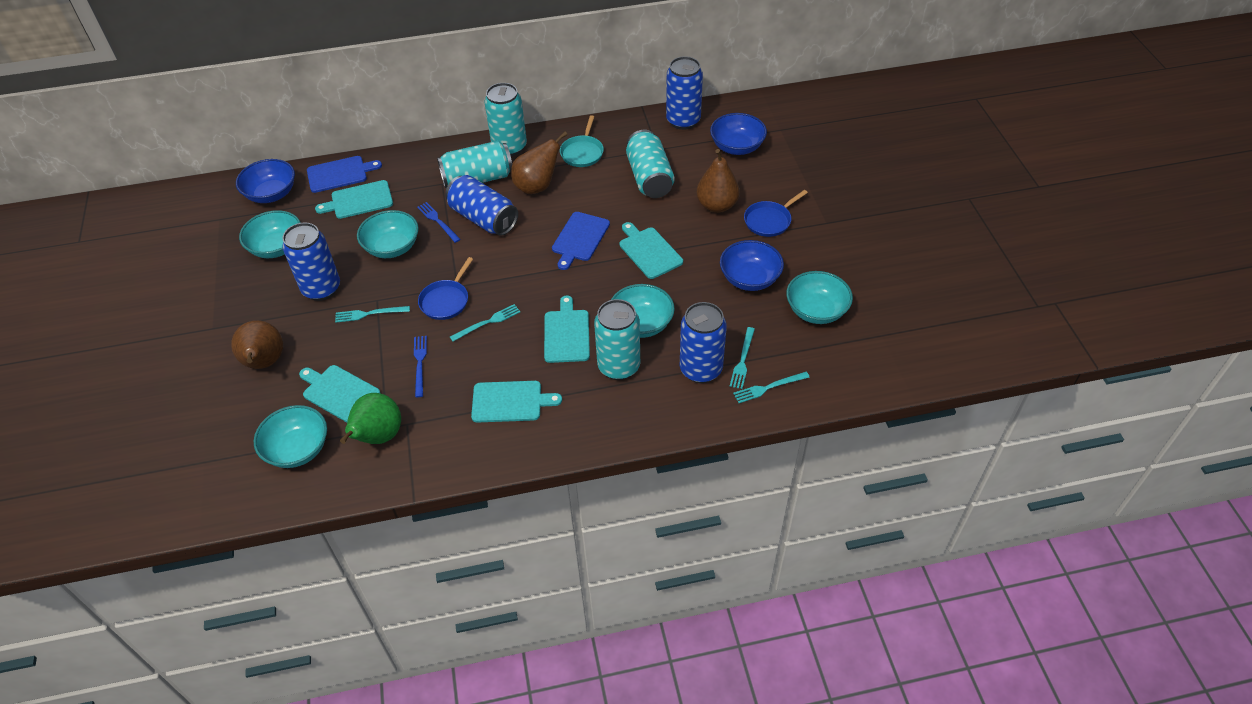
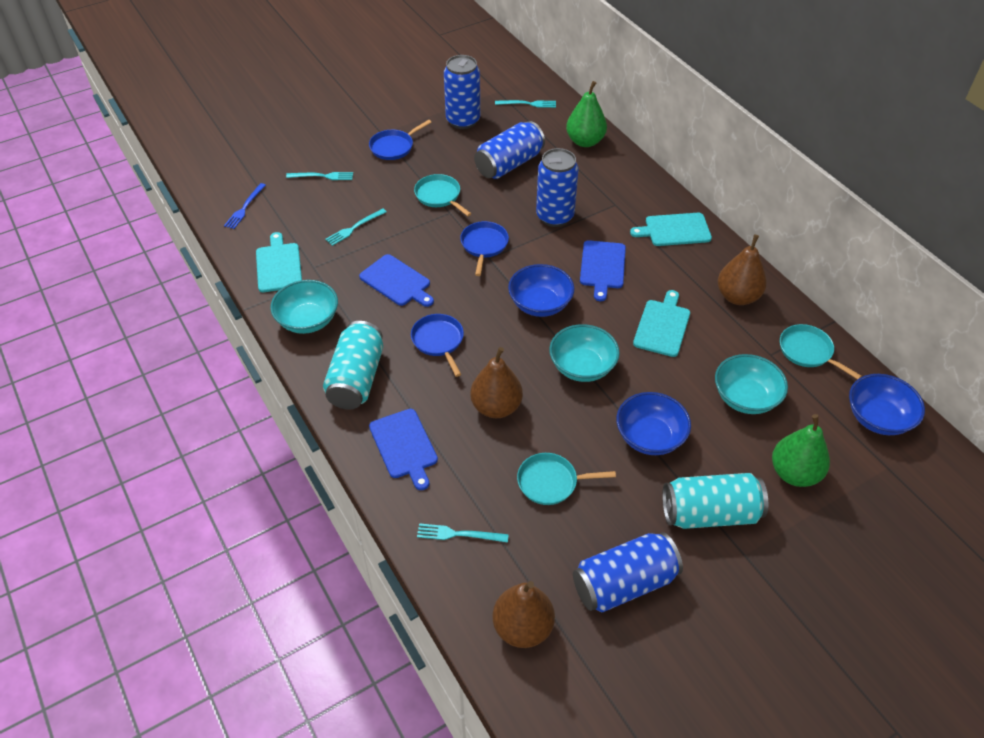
blue cutting board: [307,156,382,193] [552,212,610,270] = 2 -> [359,254,434,307] [369,409,438,490] [580,240,626,301] = 3
blue fork: [414,336,427,397] [417,202,461,243] = 2 -> [224,183,266,229] = 1
blue pan: [418,257,473,320] [744,190,808,237] = 2 -> [369,120,432,160] [411,314,464,377] [460,221,509,276] = 3
green pear: [340,393,401,444] = 1 -> [566,81,607,147] [772,414,830,487] = 2
turquoise bowl: [239,210,301,258] [254,405,327,468] [357,210,419,258] [611,284,675,338] [786,271,853,324] = 5 -> [270,280,338,334] [549,324,620,382] [715,354,788,414] = 3
turquoise can: [437,141,512,188] [484,83,527,156] [594,299,640,380] [626,130,675,198] = 4 -> [323,321,383,409] [662,473,768,529] = 2
turquoise cutting board: [299,365,381,422] [315,180,393,219] [471,381,562,423] [544,295,590,363] [620,222,683,279] = 5 -> [256,232,302,292] [630,213,712,246] [633,290,690,357] = 3
turquoise pan: [560,115,604,167] = 1 -> [414,174,471,216] [517,453,616,505] [780,324,862,380] = 3

